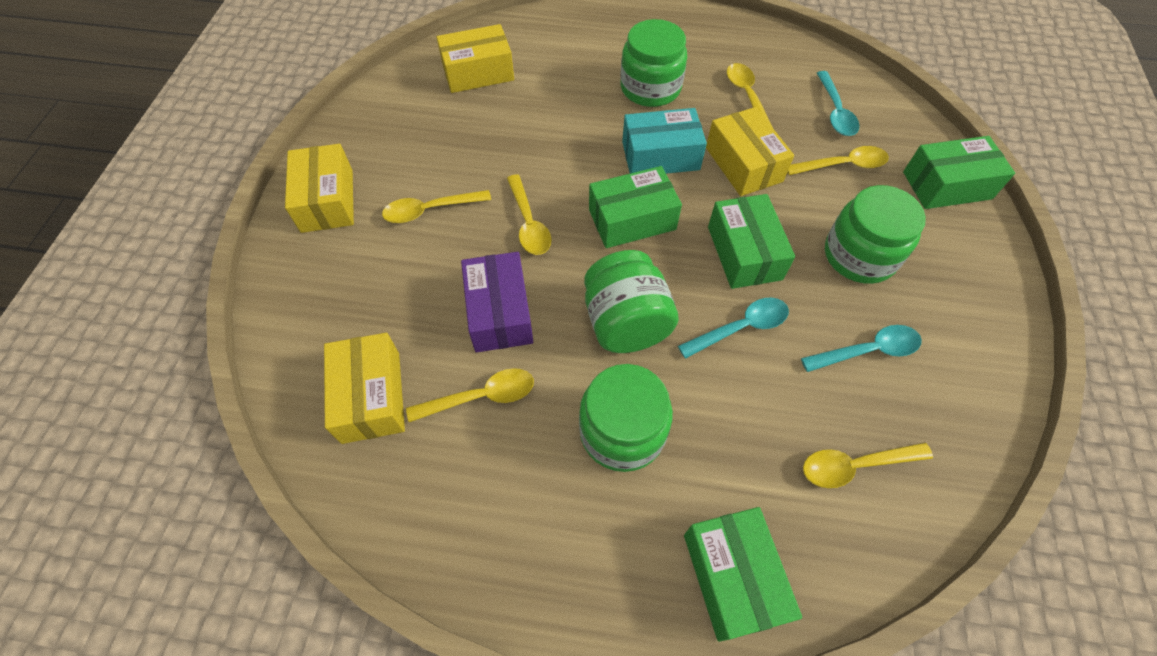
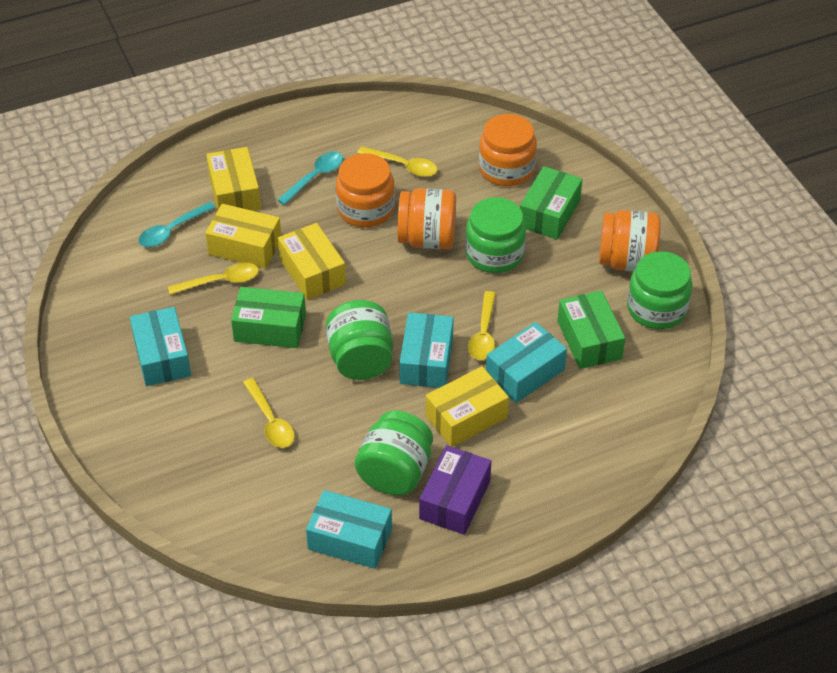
green box: [589,166,682,248] [684,507,802,642] [708,194,795,289] [903,136,1015,209] = 4 -> [231,287,306,348] [520,166,583,240] [557,290,625,369] = 3
orange jar: none = 0 -> [336,153,395,227] [397,188,456,249] [479,114,537,186] [599,210,661,272] = 4
turquoise box: [622,108,707,174] = 1 -> [130,307,191,386] [306,490,392,569] [399,312,454,388] [486,322,567,403] = 4
turquoise spoon: [678,297,789,359] [801,325,922,372] [817,71,860,136] = 3 -> [139,202,216,247] [277,152,343,205] = 2
yellow spoon: [382,190,491,223] [406,368,534,422] [507,175,551,255] [727,63,773,128] [787,146,889,175] [803,442,933,488] = 6 -> [168,263,259,295] [243,378,295,448] [357,146,438,177] [468,291,496,360] = 4

